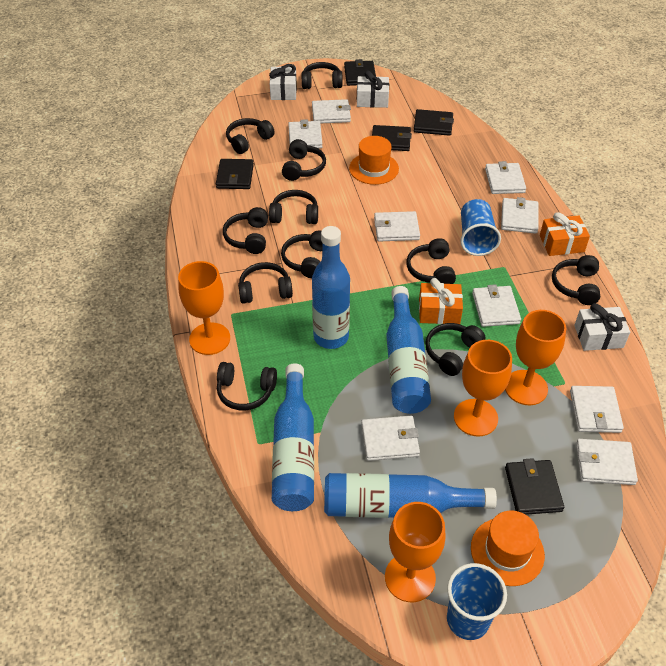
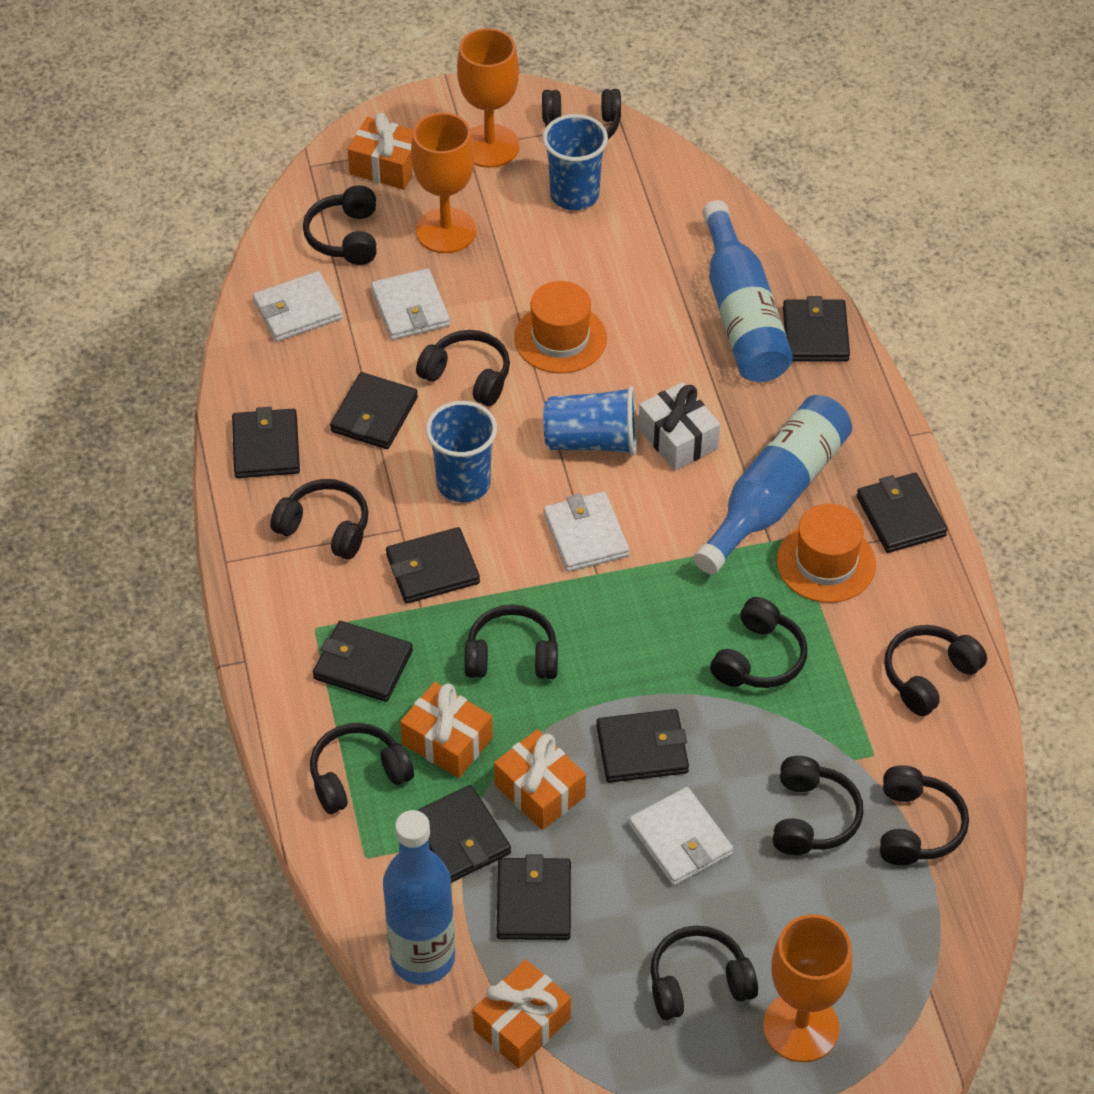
black wallet: [216,159,254,189] [344,59,376,86] [372,125,412,151] [414,109,454,136] [505,458,564,515] = 5 -> [232,407,300,478] [313,621,413,702] [330,372,418,449] [386,527,480,604] [416,785,511,883] [496,854,571,940] [596,709,689,783] [783,296,850,362] [857,473,948,553] = 9
blue bottle: [272,363,314,511] [312,226,350,349] [324,473,497,518] [386,286,431,414] = 4 -> [383,810,455,985] [694,395,852,574] [702,200,793,382] = 3
blue cup: [447,563,507,640] [460,199,501,256] = 2 -> [426,401,497,503] [543,114,608,210] [543,386,637,455] = 3
orange gift: [419,278,463,324] [540,212,590,256] = 2 -> [348,112,414,190] [400,682,493,778] [473,959,571,1068] [494,729,586,830] = 4
orange goblet: [178,261,230,355] [385,502,446,602] [454,340,512,436] [505,310,567,405] = 4 -> [411,113,477,253] [457,28,519,168] [763,914,852,1062] = 3
white gift: [269,64,297,100] [357,71,389,108] [574,303,630,351] = 3 -> [638,382,720,470] = 1
white wallet: [288,119,322,148] [312,99,351,124] [361,416,420,461] [374,211,420,241] [472,284,521,327] [485,161,526,194] [501,197,539,234] [570,386,624,433] [576,439,638,485] = 9 -> [253,271,343,342] [371,268,450,340] [544,491,629,572] [629,787,733,886] = 4

